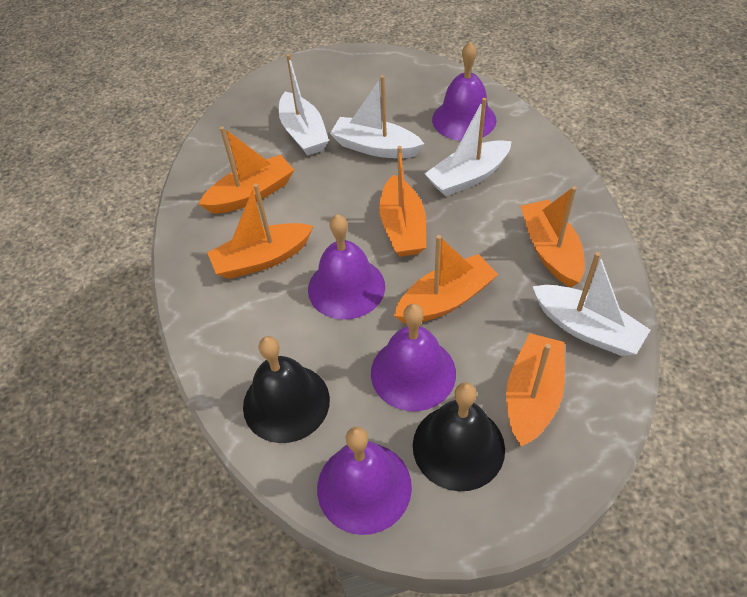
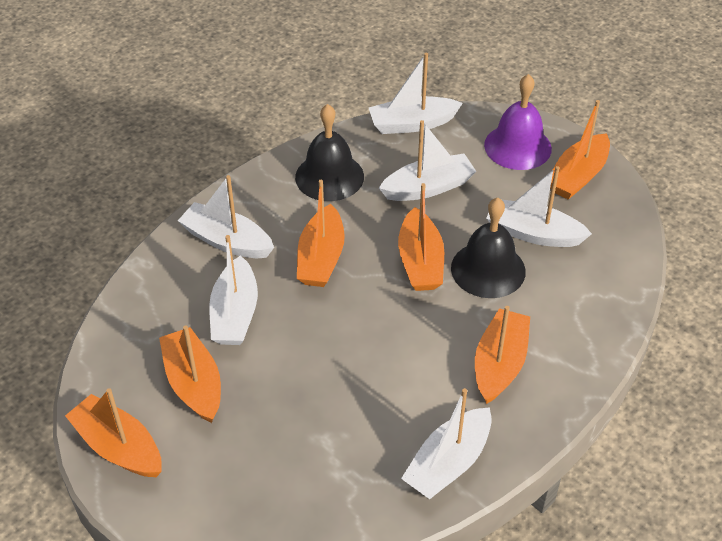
purple bell: [308,214,385,320] [317,427,412,535] [371,304,456,411] [432,42,497,141] = 4 -> [484,74,552,170] = 1
white boat: [279,54,329,156] [330,75,424,158] [425,98,512,197] [533,252,650,356] = 4 -> [178,175,274,258] [209,235,258,345] [369,53,463,134] [379,120,476,201] [401,388,492,499] [486,166,592,247] = 6

